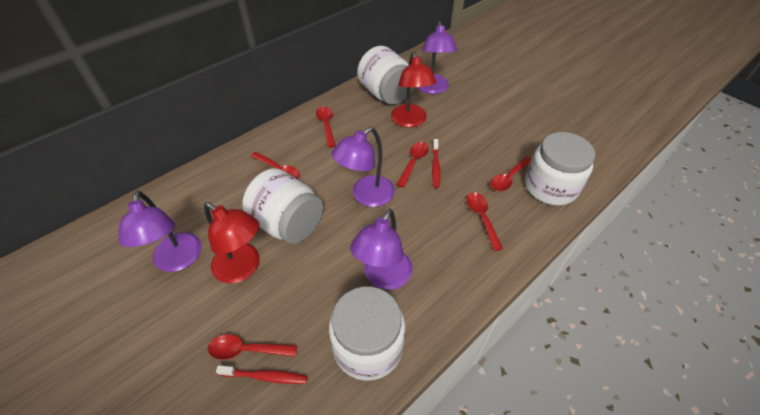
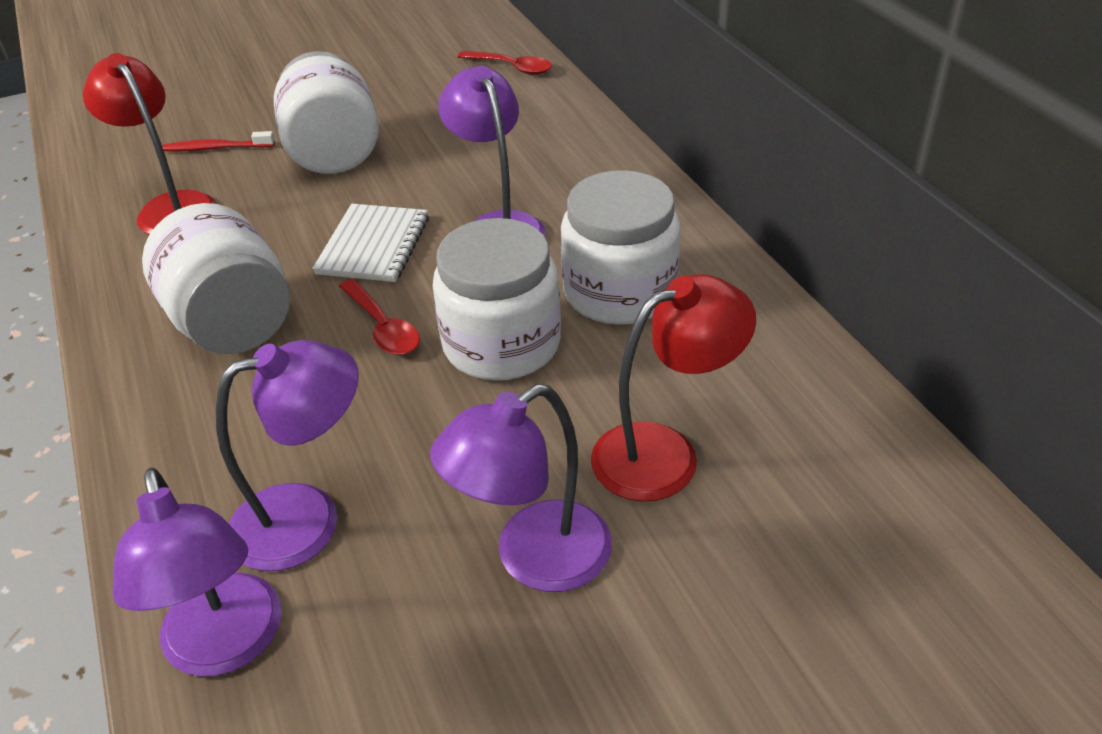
red spoon: [208,334,297,360] [251,152,300,179] [316,107,336,148] [396,142,429,188] [467,192,503,251] [490,156,532,191] = 6 -> [339,279,420,355] [458,51,552,75] = 2
red toothbrush: [216,365,308,384] [432,139,440,188] = 2 -> [162,131,275,151] = 1
white notebook: none = 0 -> [313,204,429,282] = 1

